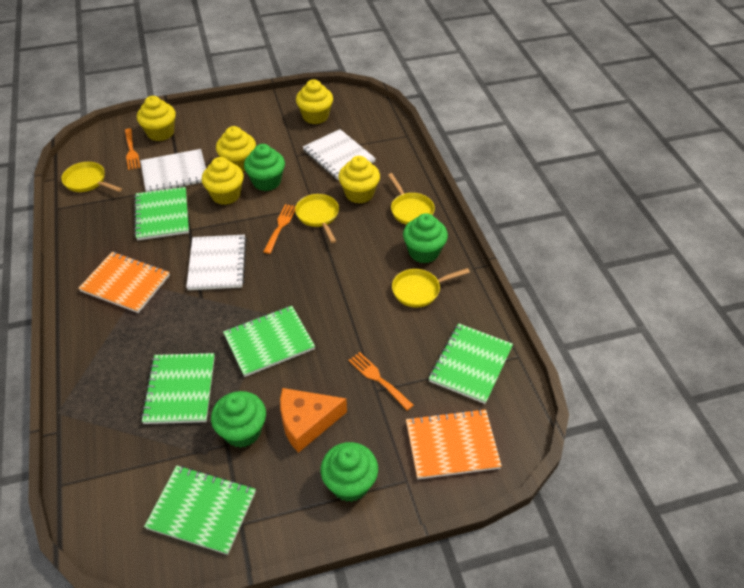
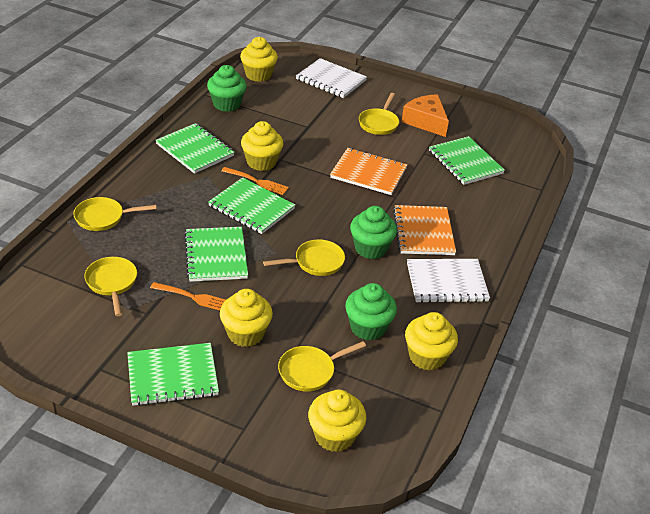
green cupcake: [211,391,266,448] [244,144,285,191] [320,442,378,502] [403,213,448,263] = 4 -> [207,65,247,112] [345,283,397,340] [350,206,397,259] = 3
orange fork: [125,128,140,170] [263,204,296,254] [349,352,414,411] = 3 -> [150,282,225,311] [221,167,289,195] = 2
white notebook: [140,149,206,192] [186,235,247,290] [303,129,376,180] = 3 -> [296,58,367,98] [407,259,490,303] = 2
yellow pan: [61,162,122,192] [295,194,339,243] [388,173,435,225] [392,268,470,308] = 4 -> [73,197,157,231] [84,257,137,316] [263,239,345,276] [278,341,366,391] [359,93,399,135] = 5

